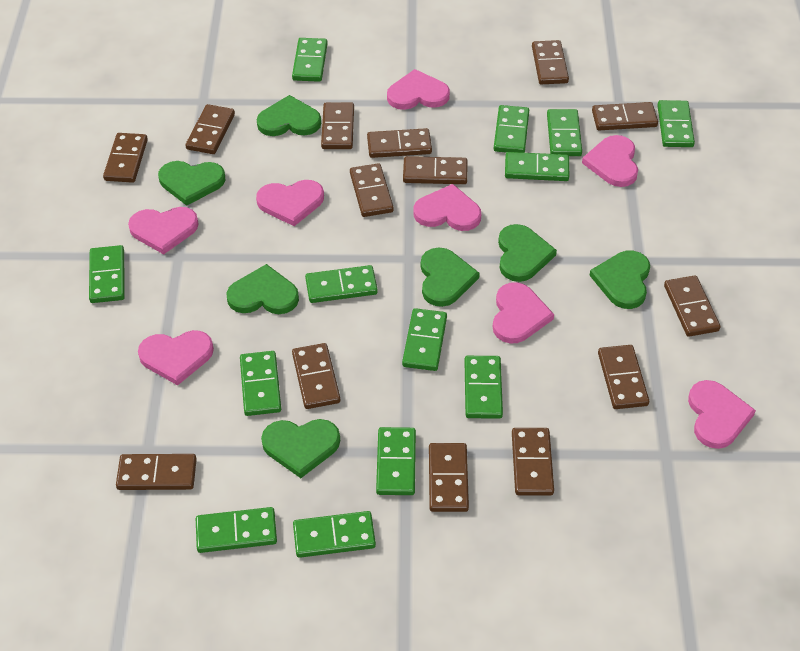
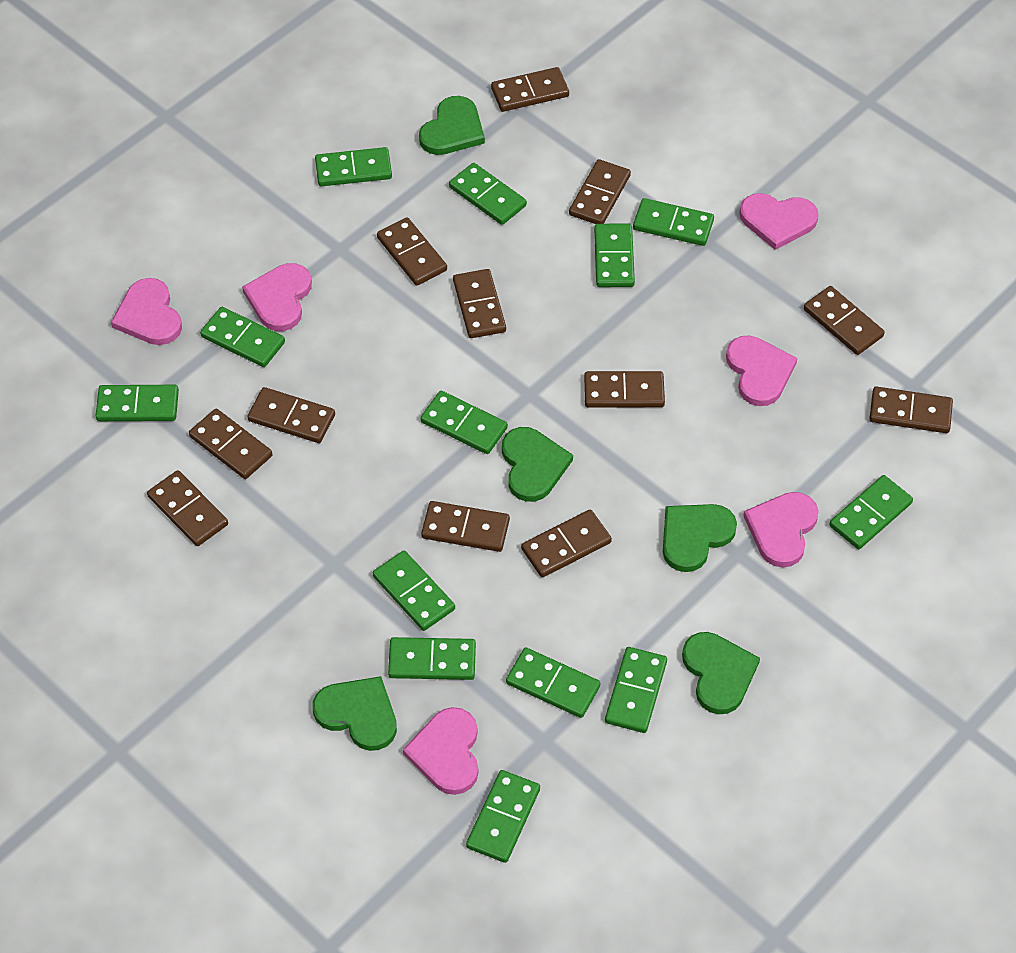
brown domino: [103,133,148,183] [116,454,197,490] [186,104,235,154] [292,343,340,409] [321,102,354,149] [350,163,394,217] [367,128,432,158] [403,156,467,184] [429,443,469,512] [512,428,554,495] [532,40,569,84] [592,102,658,130] [598,345,649,409] [664,275,720,337] = 14 -> [147,470,228,546] [189,409,273,479] [247,387,335,443] [377,217,447,286] [421,501,510,552] [453,269,506,338] [491,67,569,112] [521,510,612,577] [569,159,631,224] [584,371,665,407] [804,286,885,355] [869,386,953,433] = 12
green heart: [158,161,225,206] [226,264,299,314] [257,95,321,136] [261,419,340,478] [421,247,480,307] [498,224,557,282] [589,251,650,309] = 7 -> [313,676,397,751] [419,96,485,155] [502,427,573,502] [663,504,737,572] [682,632,760,714] = 5
pink heart: [128,207,199,255] [138,330,214,385] [256,180,324,226] [387,69,450,110] [414,184,481,231] [493,282,554,343] [582,135,638,187] [688,380,756,449] = 8 -> [111,278,182,345] [242,263,312,331] [403,707,478,795] [726,336,797,406] [739,193,819,250] [743,492,819,567] = 6

